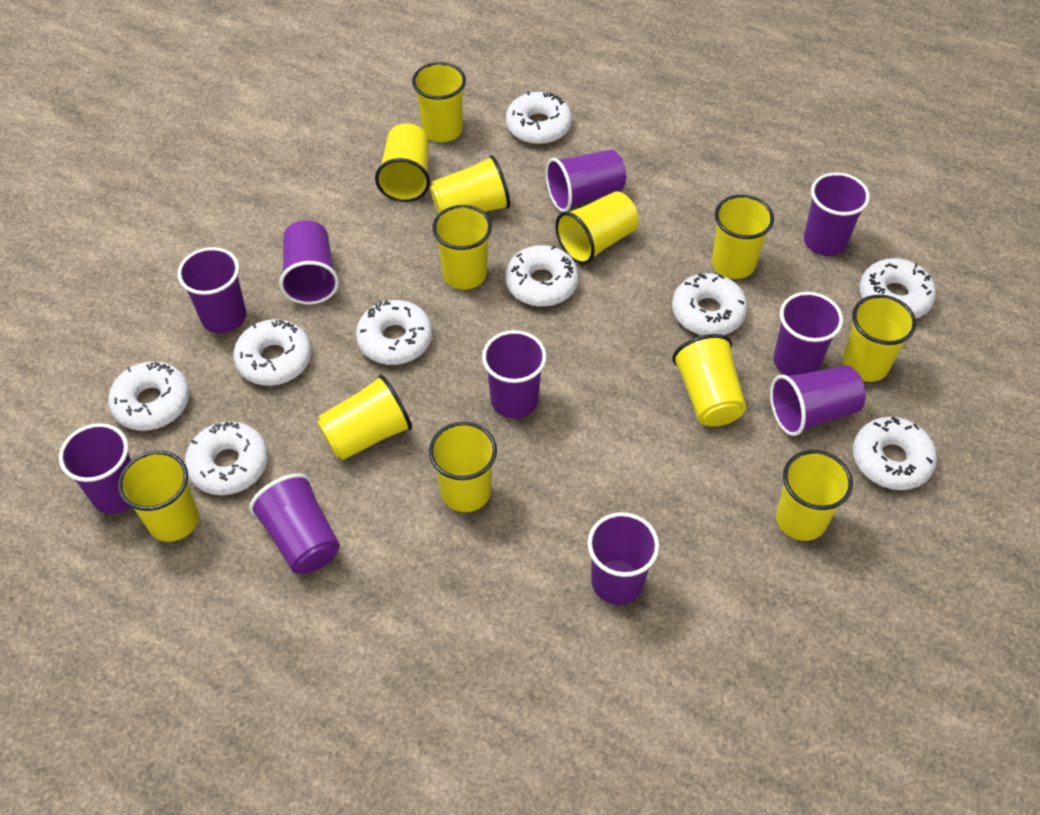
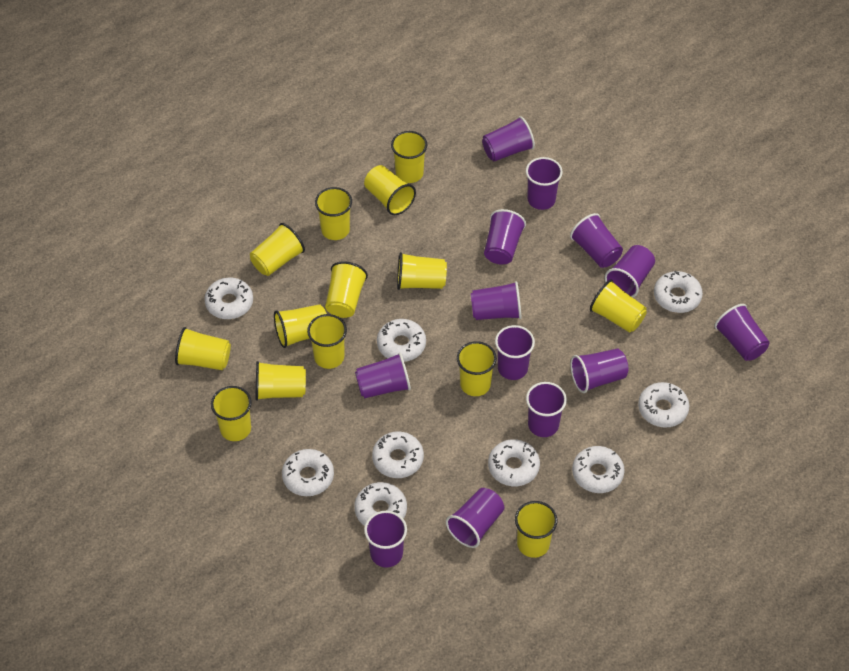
purple cup: [59,423,131,514] [177,247,246,333] [249,473,340,574] [279,220,339,304] [482,330,547,419] [546,149,626,212] [587,512,659,605] [770,365,866,436] [774,292,843,376] [804,172,870,256] = 10 -> [355,352,411,398] [364,511,407,568] [446,488,504,548] [471,281,521,320] [482,116,535,161] [484,209,526,265] [495,325,535,380] [526,157,563,210] [526,382,567,437] [570,213,623,268] [570,349,628,393] [605,245,655,298] [714,304,770,361] = 13
yellow cup: [118,451,199,542] [317,375,412,460] [375,123,430,202] [412,62,466,142] [429,422,497,512] [430,155,510,214] [432,205,492,290] [555,191,638,265] [672,334,746,427] [712,195,774,279] [776,450,853,541] [843,295,916,382] = 12 -> [175,327,231,370] [211,386,252,441] [250,223,305,276] [255,361,306,401] [274,304,327,348] [307,314,347,369] [315,187,352,240] [325,261,368,318] [364,165,416,215] [391,131,427,183] [397,252,447,290] [457,341,497,396] [515,501,557,558] [590,279,647,333] = 14

